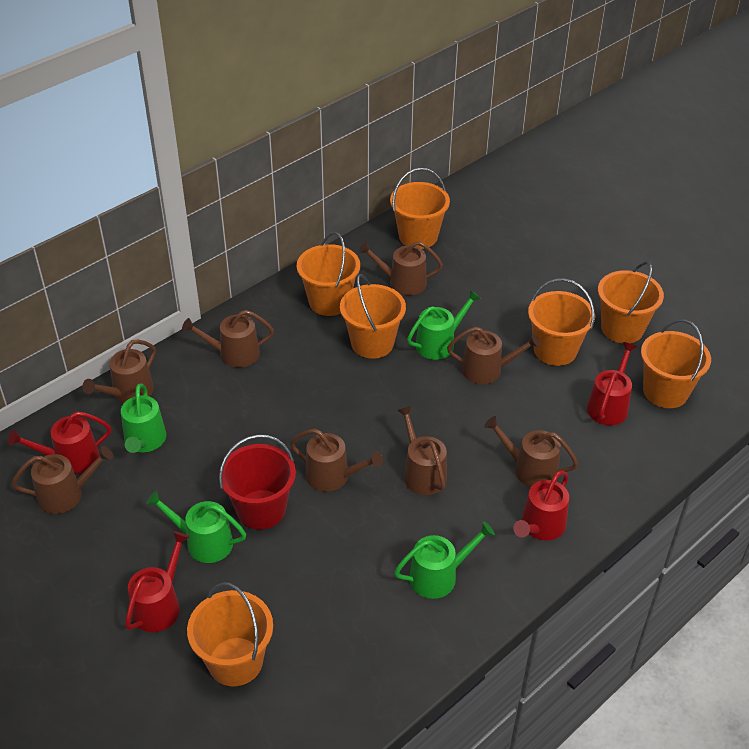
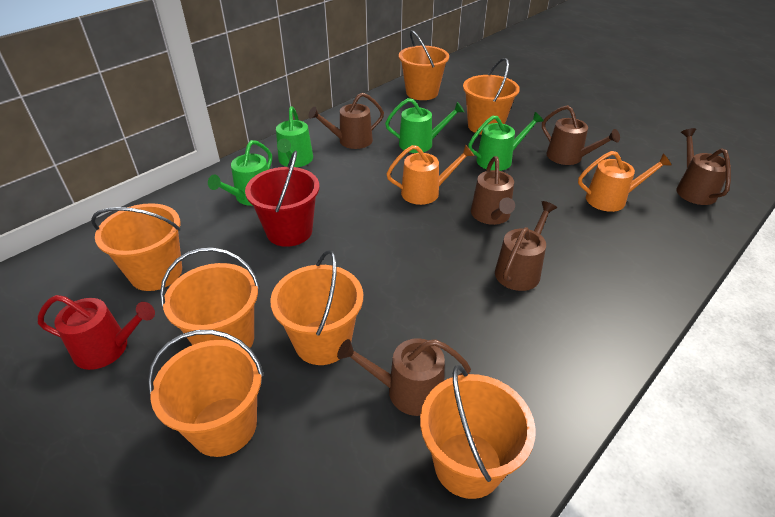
brown watering can: [12,446,113,514] [83,339,156,403] [182,310,274,367] [290,429,383,492] [359,241,443,295] [397,405,447,495] [447,327,540,384] [484,416,578,487] = 8 -> [308,92,384,149] [337,338,471,416] [471,156,515,225] [495,201,557,291] [542,105,620,165] [676,128,731,205] = 6
orange watering can: none = 0 -> [386,144,474,205] [578,151,672,212] = 2
red watering can: [8,411,111,473] [125,531,189,632] [513,471,569,540] [587,342,637,426] = 4 -> [38,295,155,370] = 1

